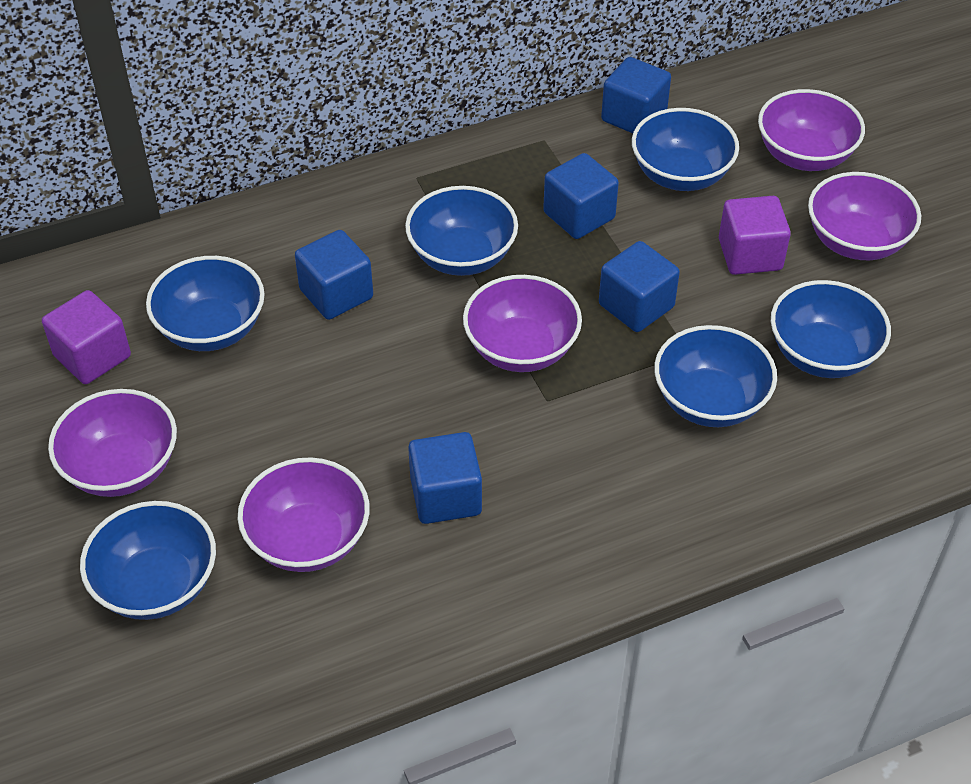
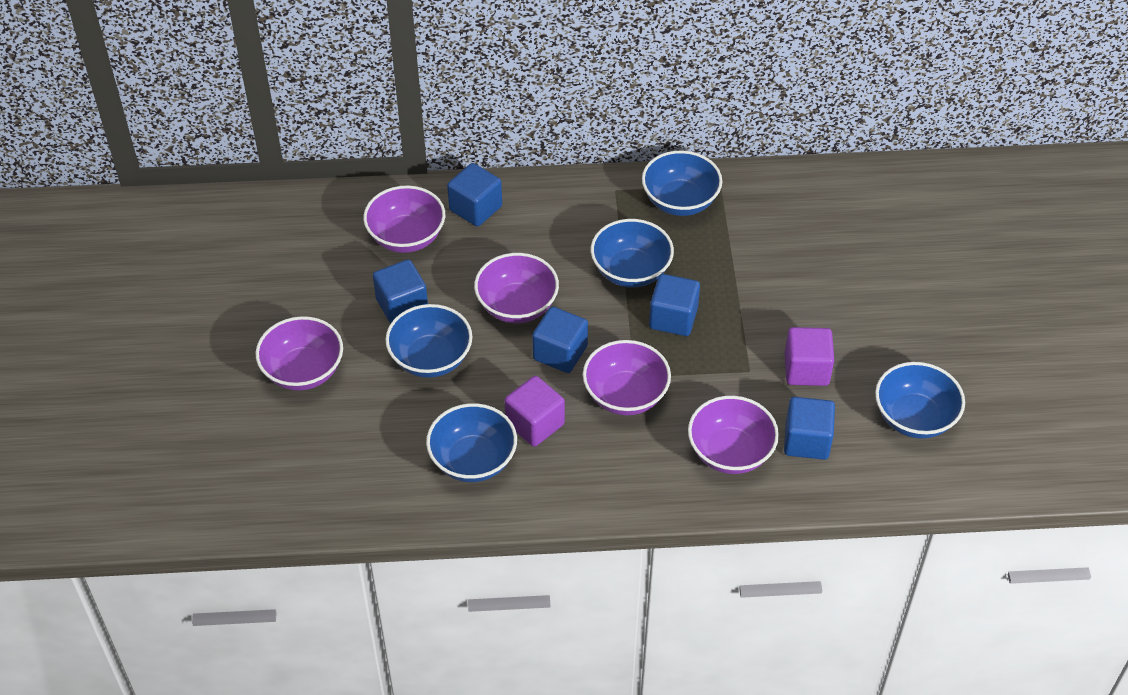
blue bowl: [80,501,216,620] [146,256,265,351] [405,186,518,276] [632,108,739,191] [654,325,777,427] [771,280,891,378] = 6 -> [385,304,472,378] [426,403,517,482] [591,219,674,288] [642,151,722,216] [875,362,965,439] = 5

